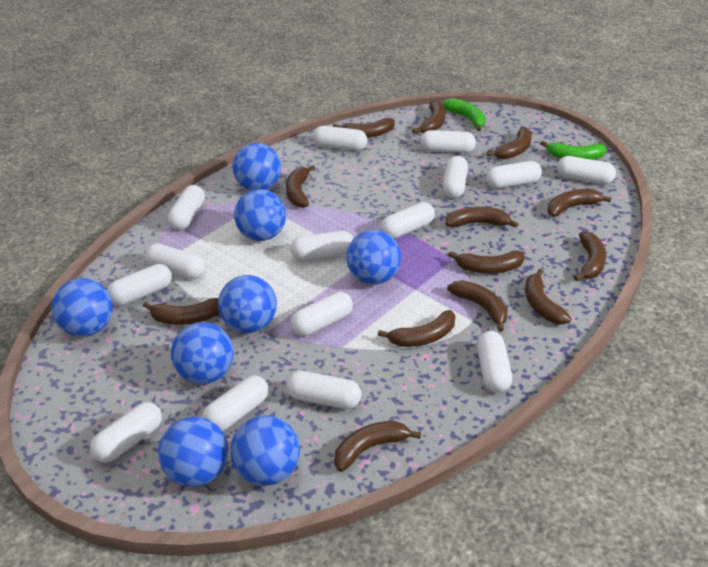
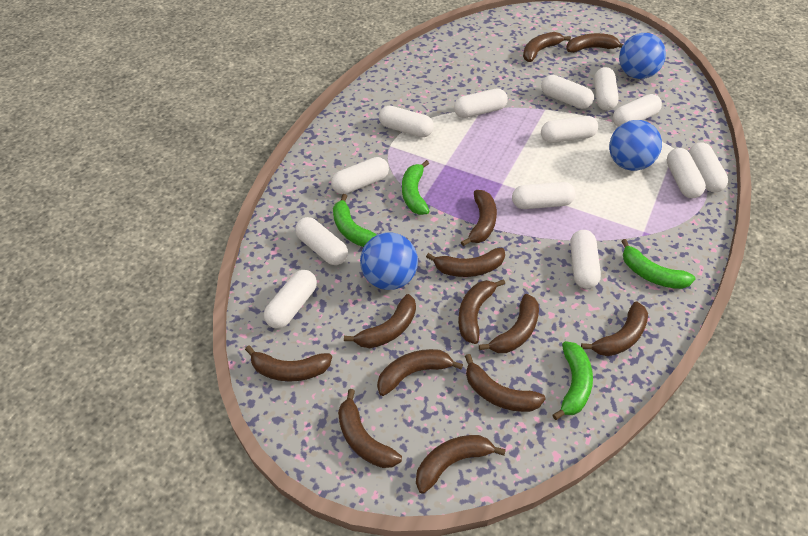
blue ball: [52,278,113,337] [158,417,228,487] [171,322,234,384] [218,275,277,333] [230,415,300,486] [232,143,281,191] [234,189,286,241] [346,230,401,285] = 8 -> [360,232,418,290] [609,120,662,171] [619,33,666,79] = 3
green banana: [442,98,486,131] [540,141,607,160] = 2 -> [333,194,376,247] [402,160,429,215] [553,341,593,420] [621,239,695,289] = 4
white capsule: [90,402,162,463] [107,264,172,306] [145,243,205,279] [167,185,205,230] [202,375,269,431] [286,371,362,409] [290,292,353,336] [291,231,354,261] [313,126,367,151] [380,202,435,239] [420,130,476,153] [443,156,468,198] [477,331,512,393] [486,161,542,189] [557,156,616,184] = 15 -> [264,270,317,328] [295,217,348,265] [331,157,389,194] [379,106,434,137] [454,89,508,118] [512,182,576,209] [541,75,594,109] [541,116,598,143] [570,230,601,289] [594,67,619,110] [613,94,662,127] [667,148,706,198] [689,142,728,192] = 13

